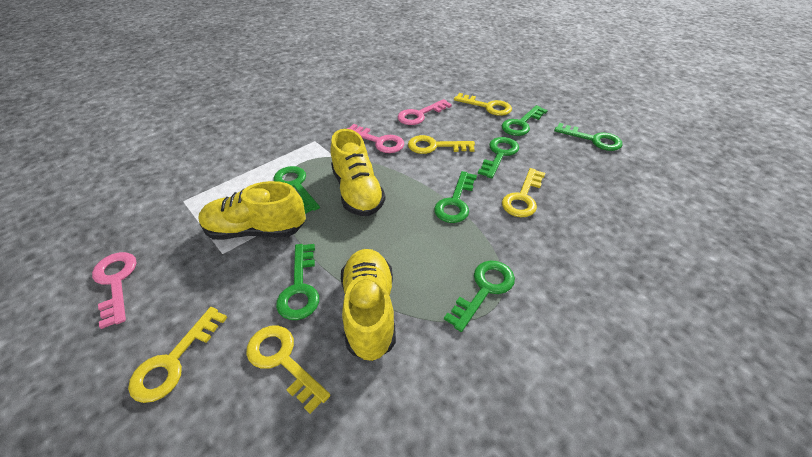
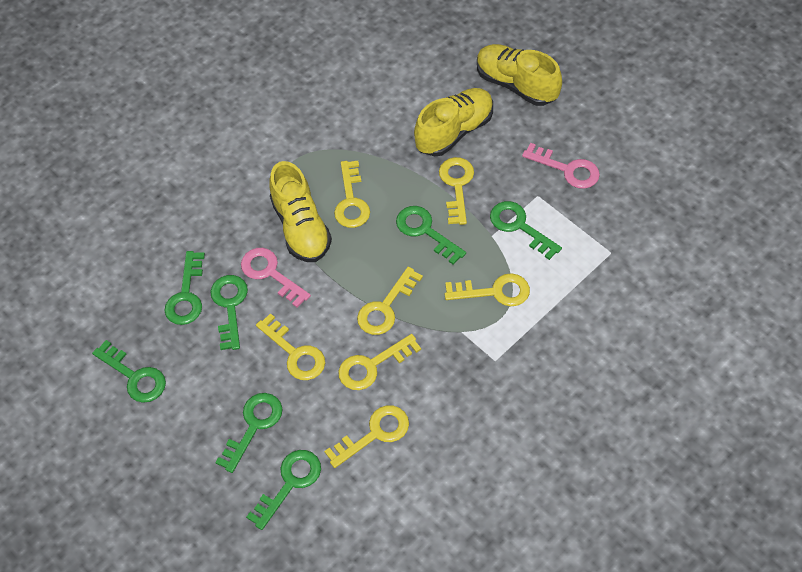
pink key: [92,252,136,329] [347,124,404,153] [398,99,452,125] = 3 -> [241,248,311,308] [522,143,600,189] = 2
yellow key: [128,307,228,403] [246,326,331,414] [408,135,475,154] [454,93,512,116] [502,168,545,217] = 5 -> [256,313,325,380] [324,405,409,468] [334,161,370,228] [338,334,421,390] [357,267,423,335] [439,157,474,225] [445,273,530,306] = 7

